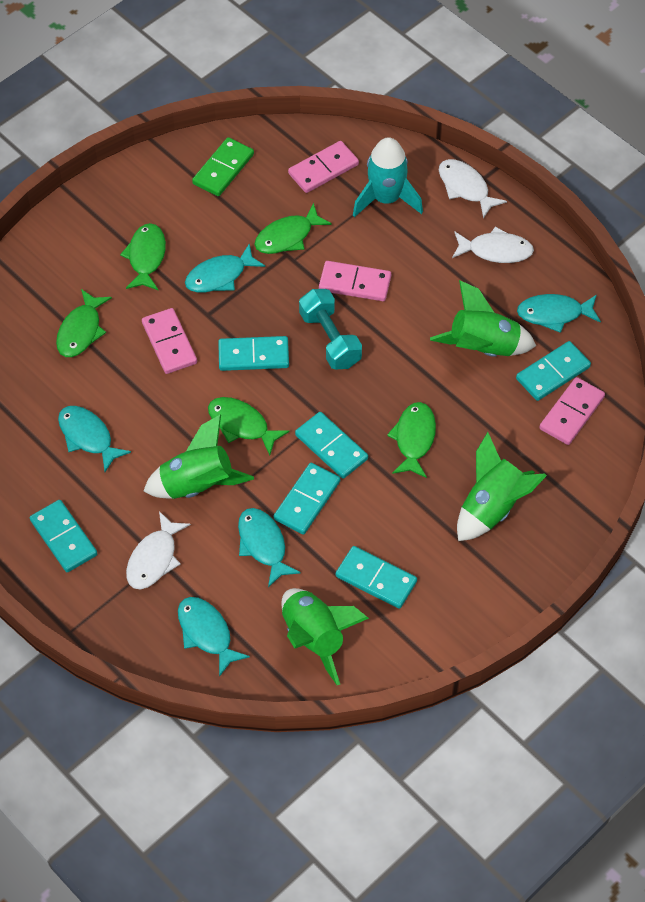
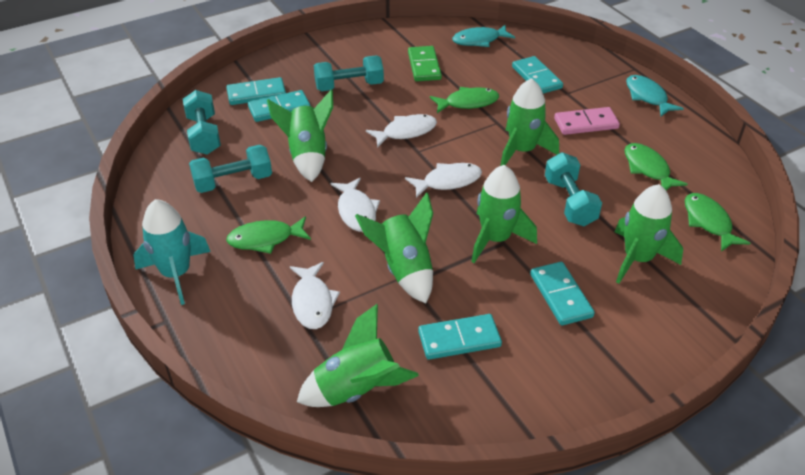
green fish: [56,289,112,357] [120,223,166,291] [208,397,290,455] [254,203,332,254] [387,402,436,478] = 5 -> [226,216,311,254] [430,87,499,113] [625,143,688,190] [685,193,750,252] = 4
green rocket: [144,415,254,499] [282,588,369,685] [430,280,536,357] [457,432,547,541] = 4 -> [267,90,333,182] [297,304,419,407] [355,193,433,303] [471,165,537,263] [500,78,559,166] [615,184,683,284] = 6
pink domino: [142,308,197,374] [288,141,359,193] [319,261,391,301] [539,377,605,445] = 4 -> [554,107,620,135] = 1
turquoise domino: [30,500,97,572] [218,336,289,371] [274,463,340,535] [295,412,368,479] [336,546,417,609] [516,341,591,401] = 6 -> [226,77,286,105] [248,90,310,122] [418,314,502,360] [512,56,563,94] [530,262,595,326] = 5
turquoise dumbbell: [299,289,362,369] = 1 -> [183,90,221,155] [189,145,272,193] [314,56,384,91] [545,152,602,226] = 4
turquoise fish: [58,406,131,472] [178,597,250,677] [185,243,265,293] [238,508,301,587] [517,294,601,333] = 5 -> [452,25,515,47] [626,75,684,116] = 2
white fish: [126,511,191,589] [439,159,507,218] [452,227,534,263] = 3 -> [290,262,340,329] [331,178,380,232] [366,114,437,148] [405,163,482,198] = 4

